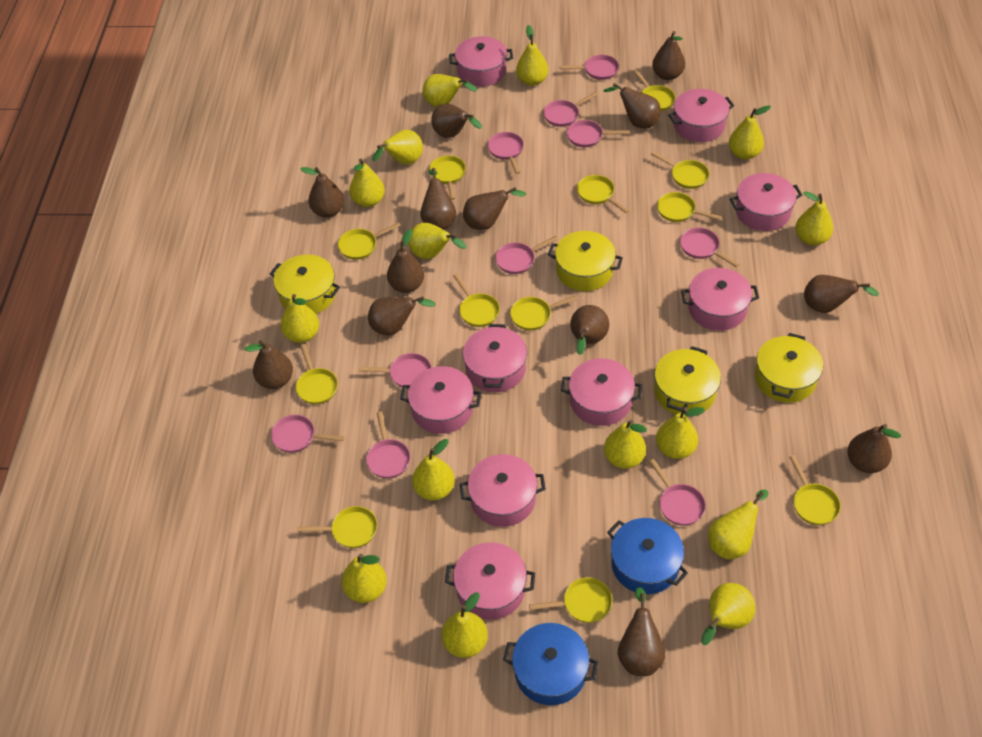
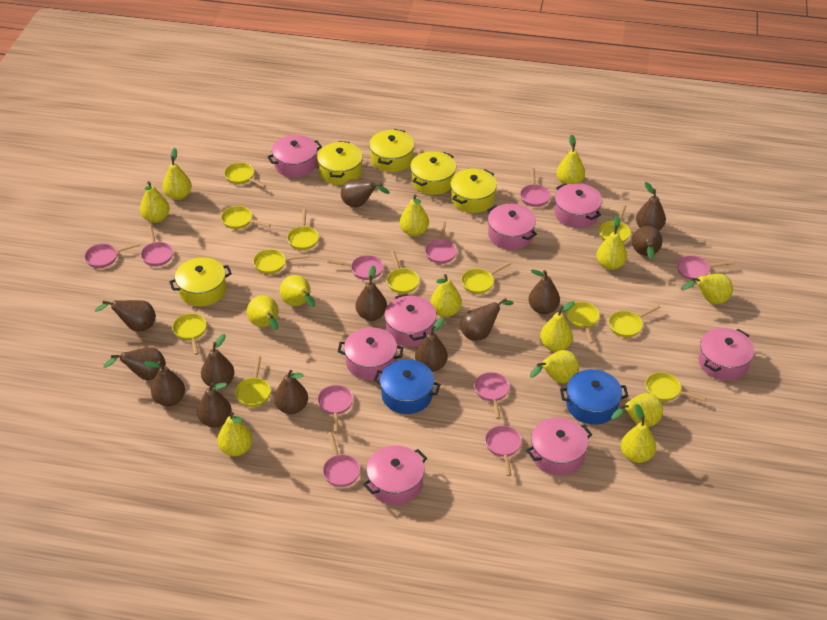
pink pot: [400,366,482,434] [445,542,535,620] [449,36,513,87] [460,454,546,527] [463,324,527,392] [561,358,642,426] [668,89,734,142] [681,268,759,331] [730,173,802,231] = 9 -> [267,135,322,178] [338,327,403,380] [363,446,427,505] [384,294,436,347] [487,204,537,250] [526,418,592,476] [554,183,602,228] [698,328,754,381] = 8
yellow pear: [281,294,319,343] [342,554,387,603] [349,159,385,207] [372,130,423,164] [409,223,467,259] [412,439,455,501] [423,74,477,107] [441,592,488,658] [516,25,548,86] [604,420,647,469] [656,407,705,459] [701,583,755,645] [708,489,768,560] [729,105,771,160] [795,191,833,246] = 15 -> [140,181,170,223] [163,148,192,200] [217,412,253,456] [247,295,279,330] [280,275,315,307] [400,194,429,236] [430,274,462,317] [530,350,579,383] [540,301,575,352] [557,135,585,184] [596,216,627,270] [611,393,663,427] [621,404,656,463] [682,274,733,304] = 14
yellow pot: [270,254,340,314] [548,231,623,291] [654,346,721,414] [755,333,823,403] = 4 -> [169,257,232,306] [317,141,363,185] [369,129,414,172] [410,151,456,195] [450,169,497,213] = 5

